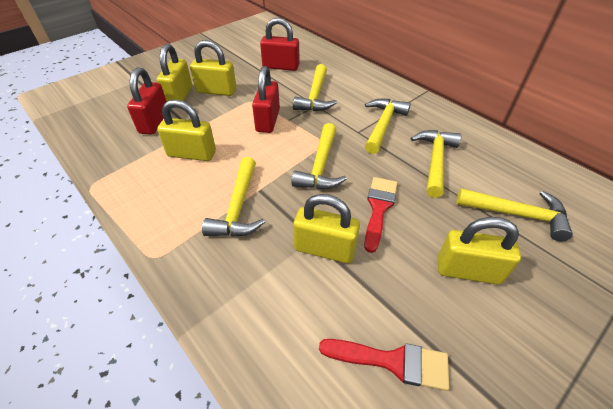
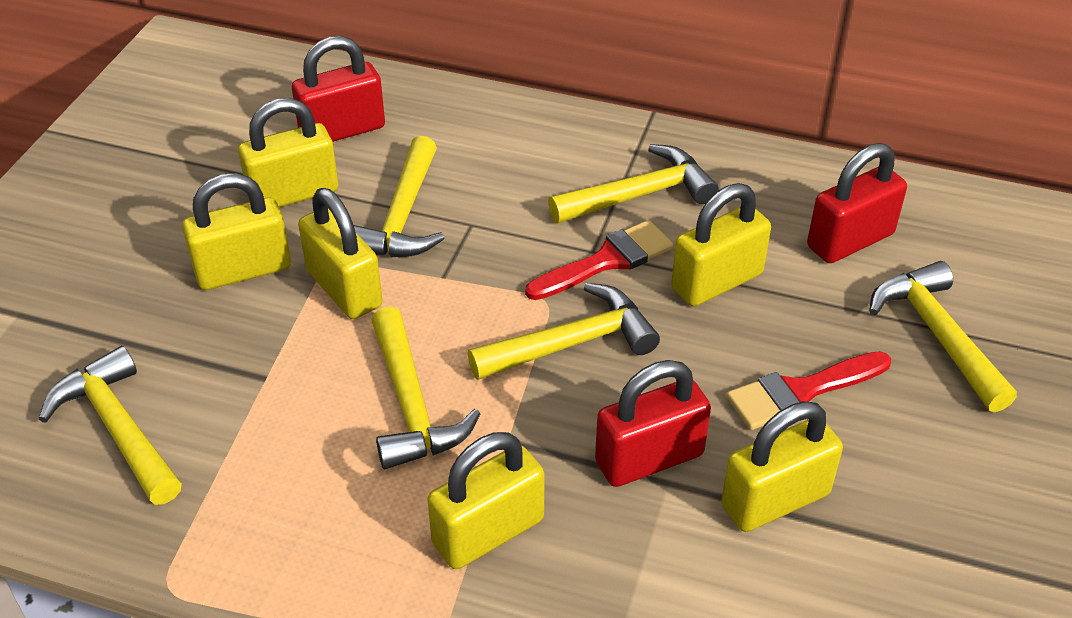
yellow padlock: [157,44,192,101] [157,99,216,161] [190,40,236,96] [293,194,360,263] [438,217,521,285] = 5 -> [182,173,291,290] [238,98,338,207] [298,188,382,319] [428,432,545,569] [671,183,771,306] [721,401,843,532] = 6

